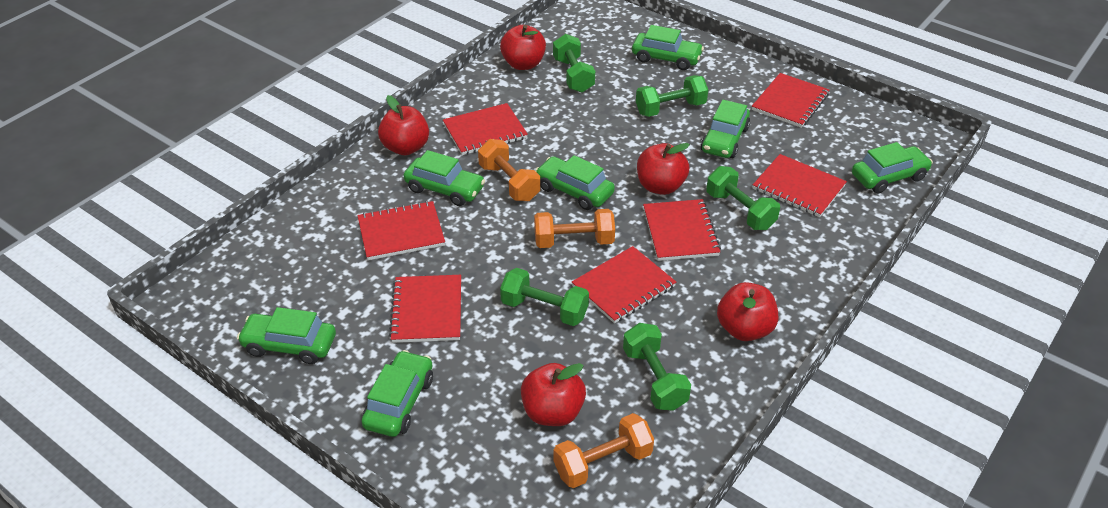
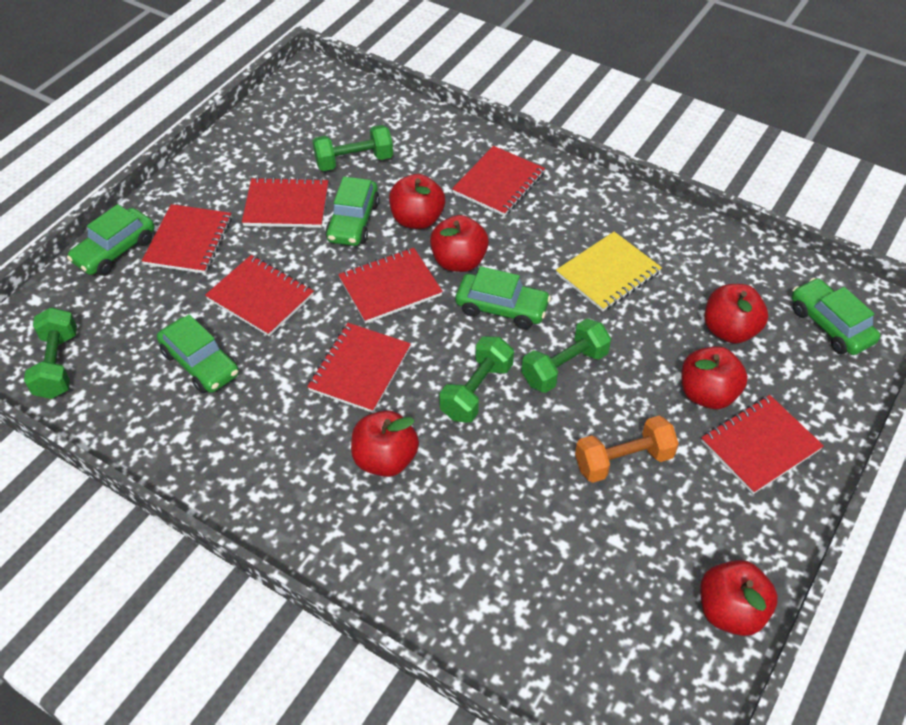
green car: [237,307,336,364] [362,350,433,437] [403,150,485,206] [535,155,615,210] [632,25,704,70] [701,100,750,158] [852,142,933,194] = 7 -> [67,204,154,276] [157,314,239,393] [326,177,380,246] [456,266,551,329] [792,278,880,355] = 5
green dumbbell: [500,268,589,326] [553,34,595,93] [623,323,691,411] [636,75,708,117] [706,166,780,230] = 5 -> [24,307,77,399] [313,125,393,171] [439,336,514,423] [521,318,611,393] = 4
orange dumbbell: [478,139,540,201] [534,209,615,248] [554,413,654,488] = 3 -> [575,416,679,483] = 1
red apple: [378,95,429,155] [500,25,546,70] [521,363,586,426] [637,143,690,195] [717,282,778,341] = 5 -> [351,410,419,477] [389,174,445,229] [430,215,489,272] [681,346,748,409] [700,560,778,636] [704,284,768,344] = 6
yellow notebook: none = 0 -> [556,232,662,311] = 1

